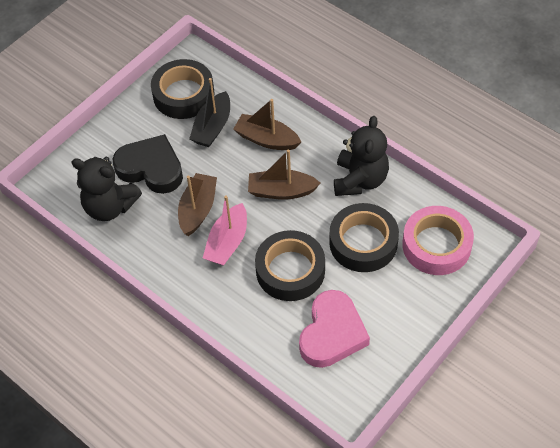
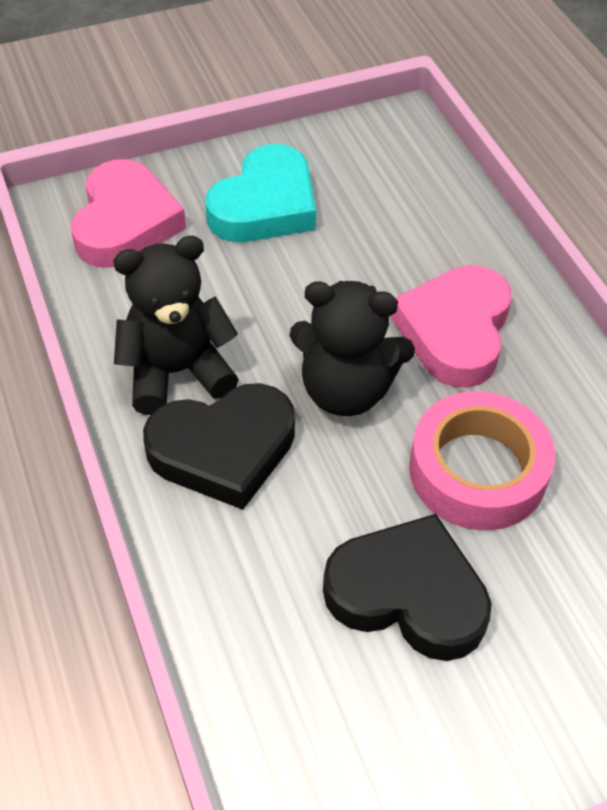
black boat: [189,78,230,147] = 1 -> none = 0
black heart: [113,134,183,194] = 1 -> [143,383,295,510] [323,514,492,661] = 2
black tape: [151,59,214,119] [255,230,325,301] [329,203,399,272] = 3 -> none = 0
brown boat: [178,173,217,236] [233,99,301,150] [248,150,320,200] = 3 -> none = 0
pink boat: [203,195,247,266] = 1 -> none = 0
pink heart: [299,290,370,368] = 1 -> [71,159,186,268] [391,265,512,388] = 2
turquoise heart: none = 0 -> [205,144,316,242] = 1

